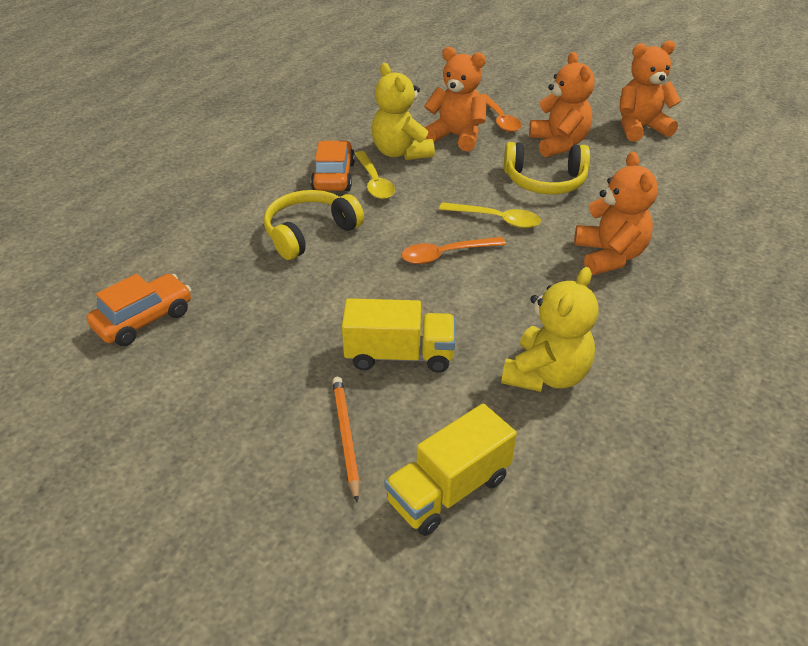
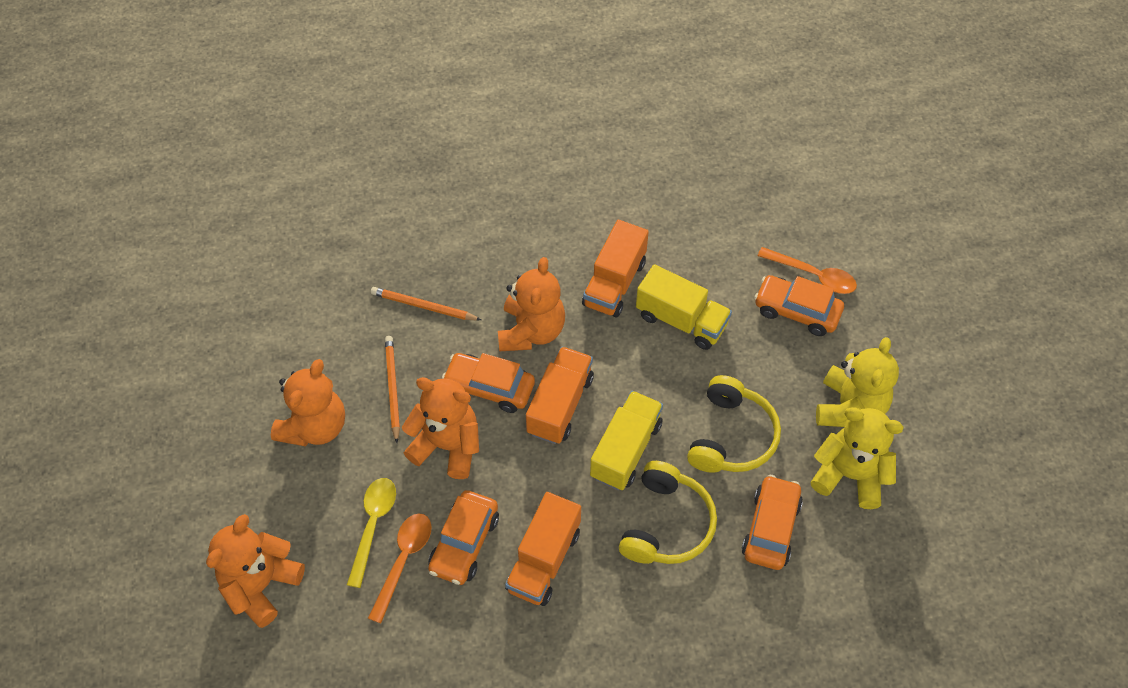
orange car: [87,274,191,346] [311,141,355,191] = 2 -> [428,490,499,585] [442,353,535,413] [742,475,803,570] [754,275,844,336] = 4
orange pencil: [332,377,360,503] = 1 -> [371,287,481,320] [385,336,400,443] = 2
orange truck: none = 0 -> [505,492,581,606] [526,347,594,444] [582,220,649,317] = 3
yellow spoon: [355,151,395,199] [439,202,541,228] = 2 -> [347,478,396,588] = 1

